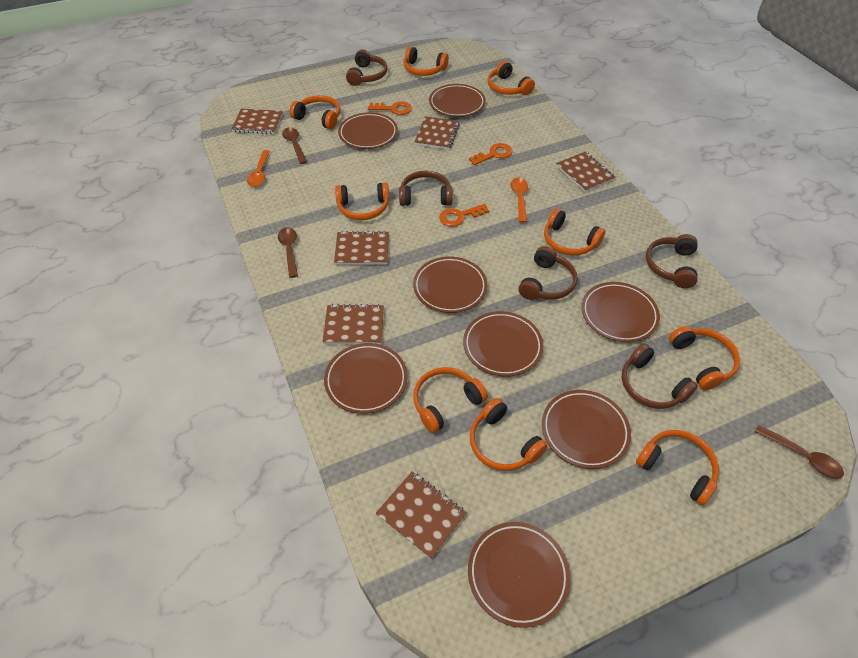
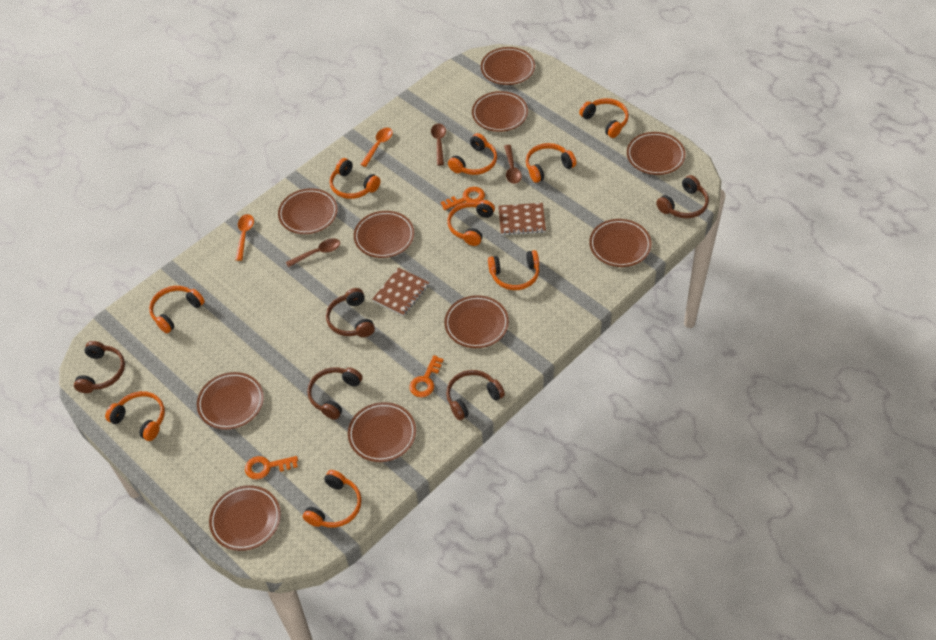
brown notebook: [232,109,283,134] [322,304,384,344] [334,231,389,265] [376,471,467,559] [415,116,460,150] [556,151,615,192] = 6 -> [372,267,429,316] [498,203,546,235] = 2
brown plate: [324,343,407,414] [338,112,398,149] [413,257,487,313] [429,84,486,117] [463,311,543,377] [468,522,570,628] [542,390,631,469] [581,282,660,342] = 8 -> [197,372,264,430] [209,485,281,551] [278,188,338,234] [348,402,416,462] [354,211,414,258] [444,295,509,348] [472,91,528,132] [481,47,535,85] [589,219,652,267] [627,132,686,175] = 10

